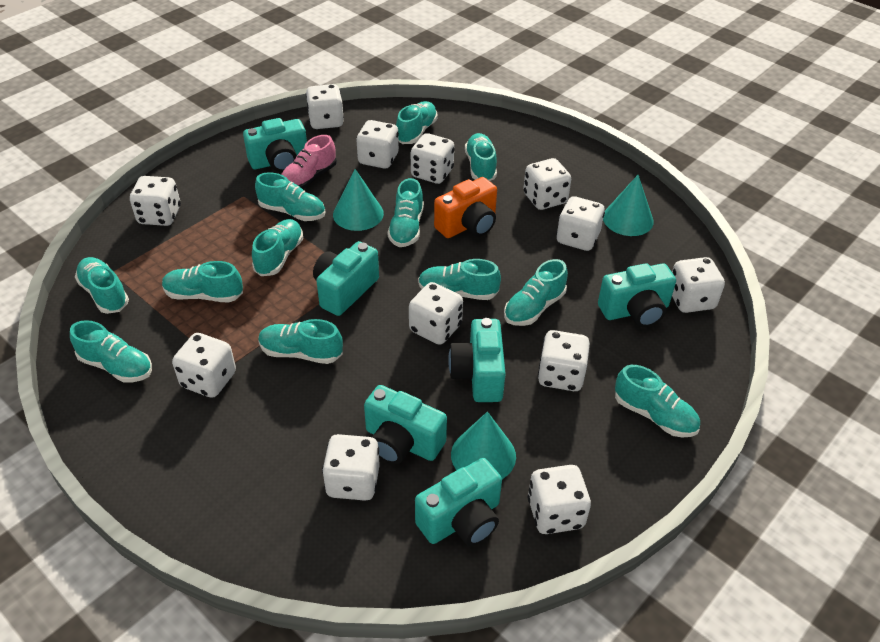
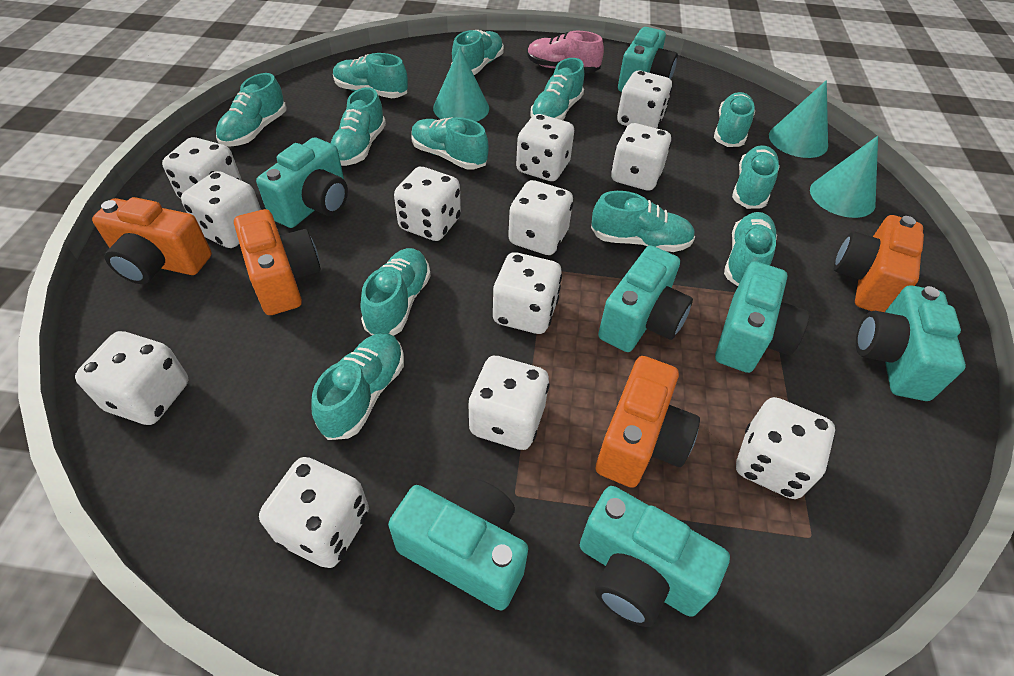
orange camera: [434,177,497,238] = 1 -> [92,197,212,284] [234,209,320,315] [596,356,700,488] [834,215,924,312] = 4
turquoise camera: [243,118,307,172] [313,241,379,316] [364,385,447,464] [415,458,502,546] [448,318,506,402] [598,263,676,327] = 6 -> [256,137,348,228] [388,478,528,611] [580,486,730,627] [598,245,693,352] [618,27,678,92] [715,261,809,373] [856,286,966,401] = 7

